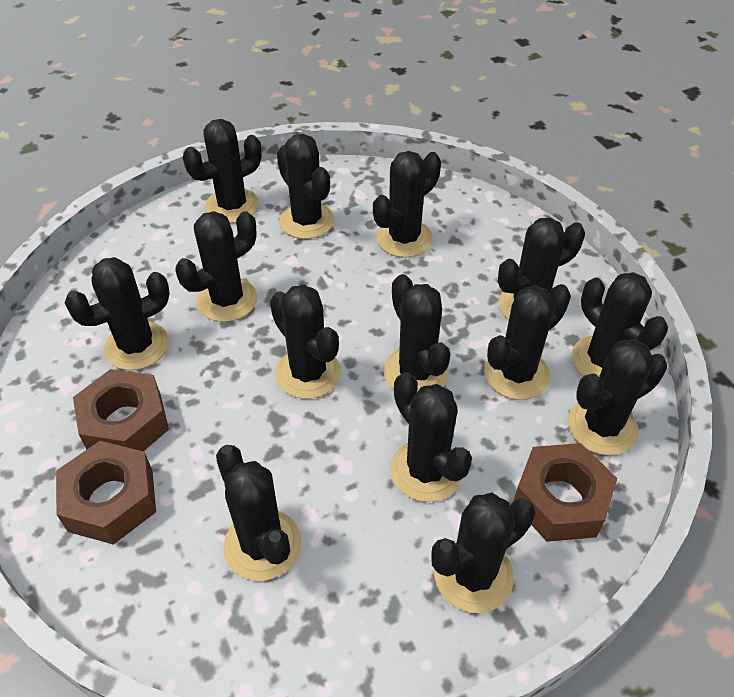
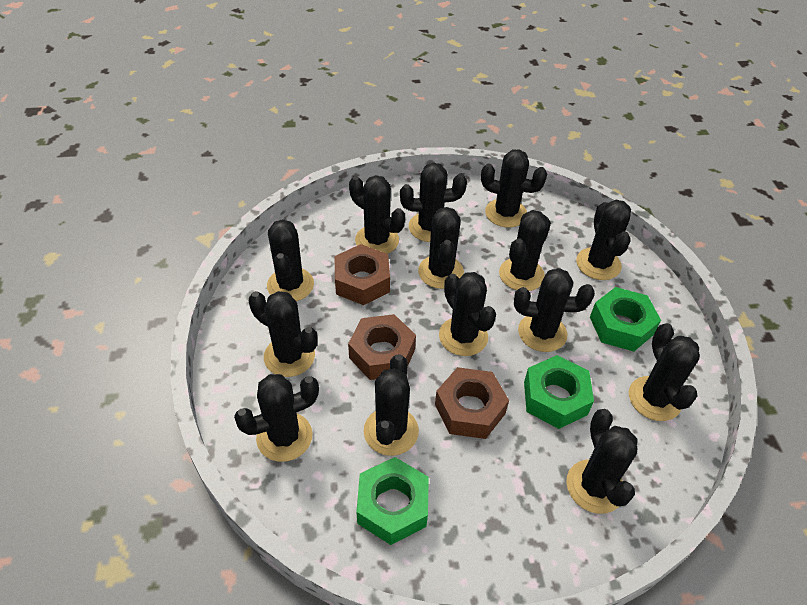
green nut: none = 0 -> [356,457,429,545] [524,355,594,429] [590,287,661,352] = 3

